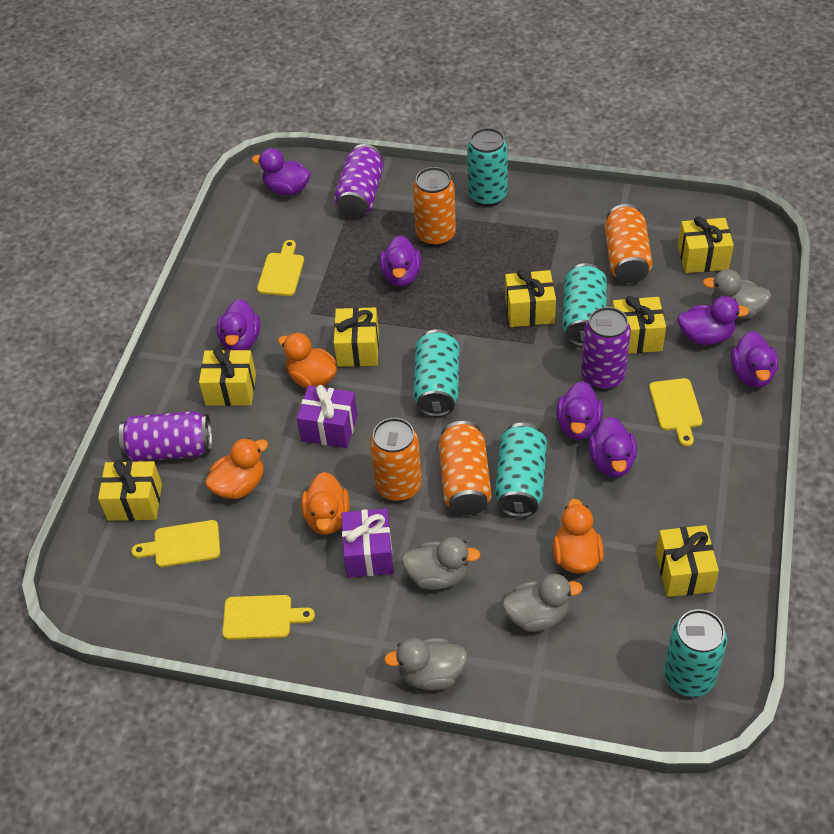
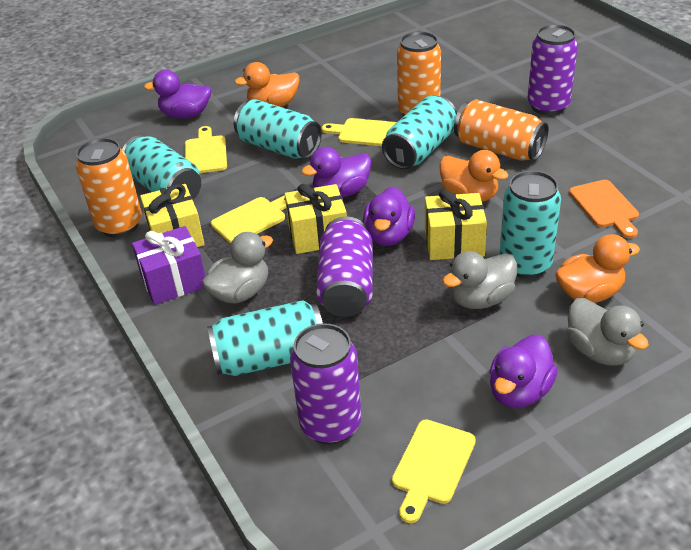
grey duck: [384,638,468,690] [401,537,481,590] [502,574,582,632] [703,269,772,319] = 4 -> [202,232,273,304] [442,251,517,309] [567,298,649,366] = 3
orange can: [370,418,422,502] [413,167,456,247] [439,421,492,515] [605,204,653,283] = 4 -> [76,138,142,237] [397,31,441,116] [454,99,548,161] = 3
orange cutting board: none = 0 -> [569,180,639,239] = 1
orange duck: [205,438,268,499] [278,333,337,388] [301,472,350,535] [553,499,604,574] = 4 -> [234,62,299,107] [439,150,508,202] [555,234,640,303] = 3
purple duck: [217,299,260,350] [252,148,311,196] [380,235,421,287] [556,381,603,440] [588,417,637,477] [678,296,749,345] [731,331,778,388] = 7 -> [144,70,211,119] [301,147,371,198] [363,187,415,246] [490,335,558,408] = 4
purple gift: [297,385,358,448] [341,508,393,578] = 2 -> [132,226,205,305] = 1
yellow gift: [98,460,162,521] [199,348,256,406] [334,307,379,367] [505,269,556,327] [612,296,666,354] [656,525,719,597] [678,216,734,273] = 7 -> [140,184,205,247] [285,184,347,254] [425,189,487,260] = 3

